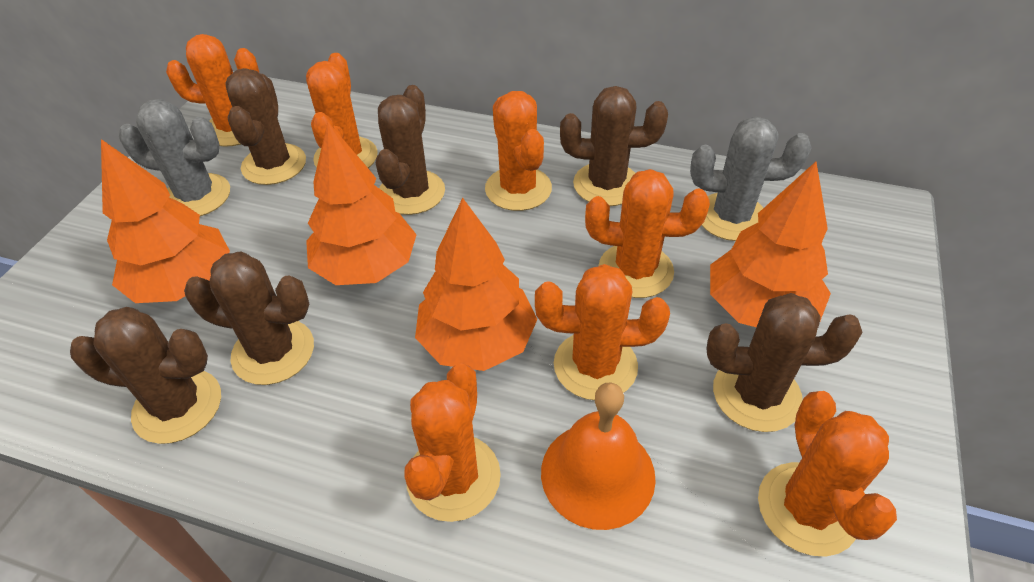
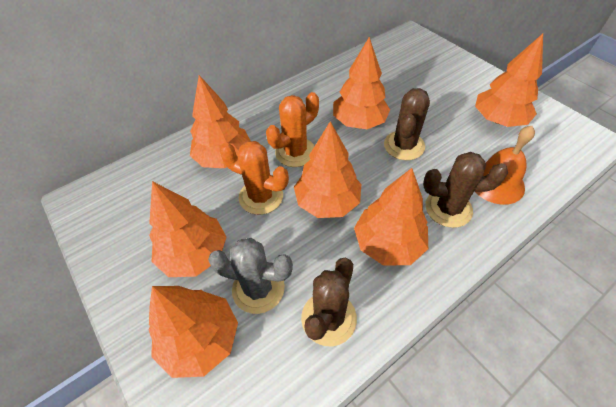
brown cactus: [70,307,221,444] [184,251,314,385] [225,68,306,185] [376,85,445,215] [560,86,668,206] [706,293,863,432] = 6 -> [301,258,357,346] [384,88,430,160] [423,152,508,228] = 3
grey cactus: [119,99,230,216] [690,117,812,241] = 2 -> [208,238,293,314] = 1
orange cactus: [166,34,259,147] [306,53,378,168] [404,363,501,522] [485,91,552,211] [535,264,670,400] [585,169,710,298] [758,391,897,557] = 7 -> [220,141,289,215] [266,92,319,167] = 2
orange tree: [101,139,230,303] [306,122,417,285] [415,198,538,371] [710,162,831,327] = 4 -> [149,181,227,277] [149,286,238,378] [190,75,251,168] [294,121,361,218] [333,37,390,129] [354,168,428,266] [475,34,543,127] = 7

